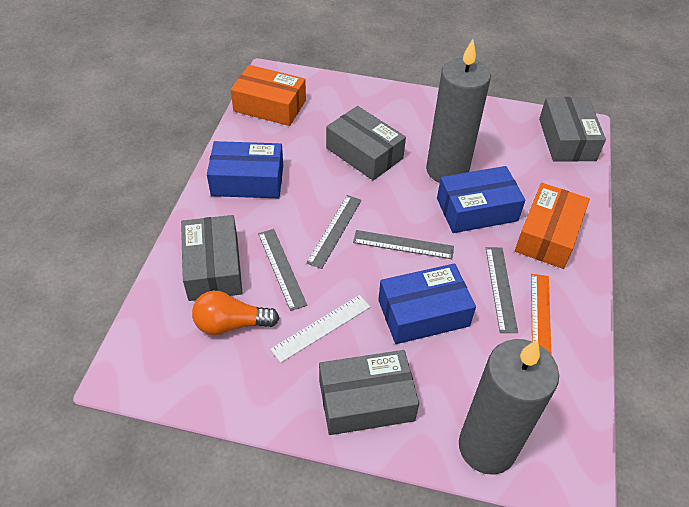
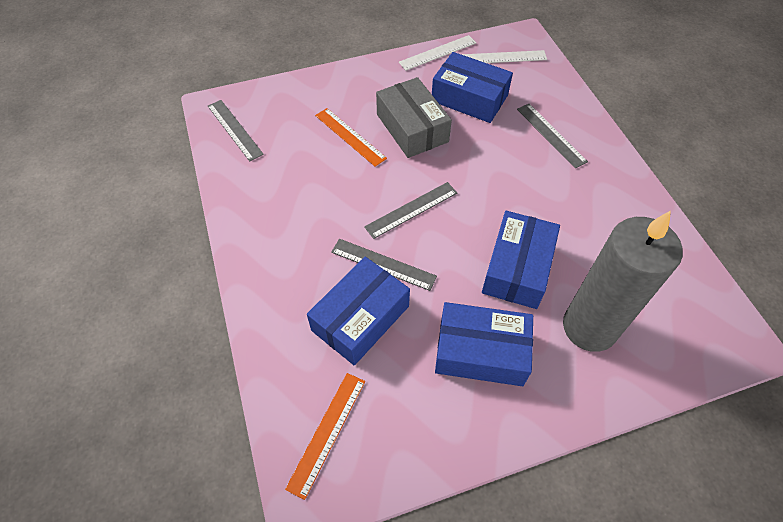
blue box: [207,141,283,198] [378,264,476,344] [437,166,525,233] = 3 -> [307,257,410,366] [432,52,513,123] [435,302,533,386] [482,211,560,309] = 4
grey box: [181,215,243,301] [319,350,419,435] [326,106,406,181] [539,97,606,162] = 4 -> [376,77,452,158] = 1
grey candle: [426,39,491,183] [459,339,559,475] = 2 -> [563,210,683,352] = 1
orange box: [230,65,306,126] [515,183,590,269] = 2 -> none = 0
orange light bulb: [192,291,279,335] = 1 -> none = 0
orange ruler: [531,274,552,356] = 1 -> [285,373,365,500] [315,108,387,167] = 2
white ruler: [270,295,370,363] = 1 -> [399,35,476,70] [462,50,547,63] = 2

